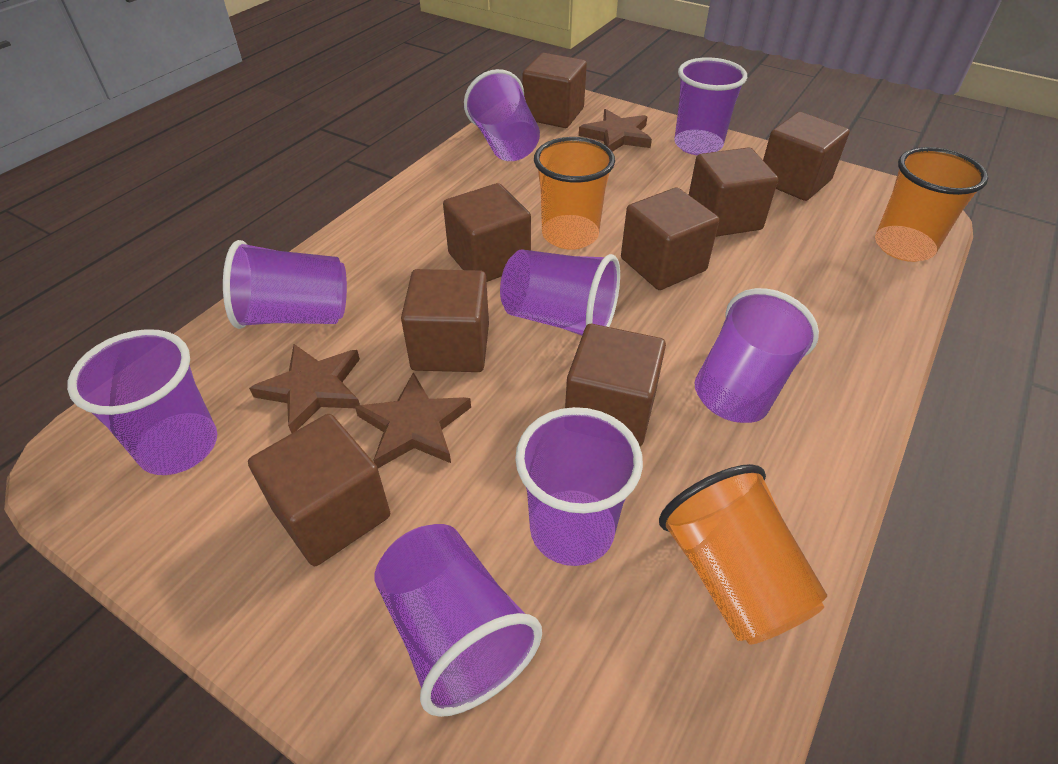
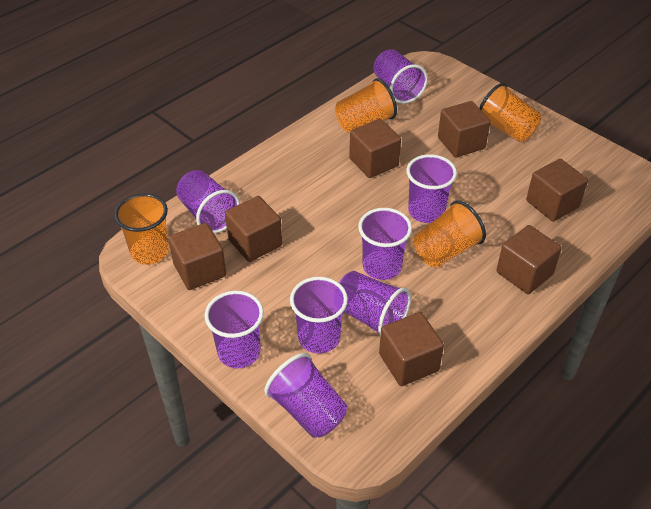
brown cube: [248,414,390,566] [401,269,489,372] [443,183,531,282] [522,53,587,128] [565,324,666,447] [621,187,719,290] [689,147,778,237] [763,112,850,201] = 8 -> [168,223,226,290] [225,196,282,262] [349,119,401,178] [379,312,444,386] [438,101,490,158] [496,225,562,294] [526,159,588,222] = 7
brown star: [249,344,360,433] [355,372,471,468] [579,109,652,152] = 3 -> none = 0
orange cup: [534,137,615,250] [659,464,827,645] [875,147,988,262] = 3 -> [114,193,169,265] [335,78,397,133] [414,200,486,268] [479,83,541,142] = 4

